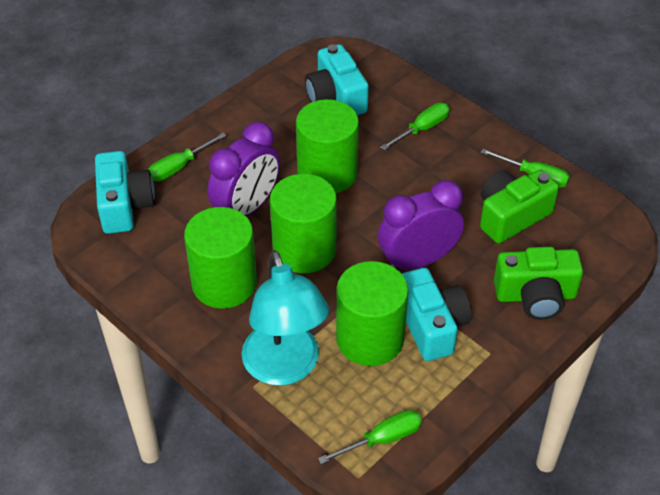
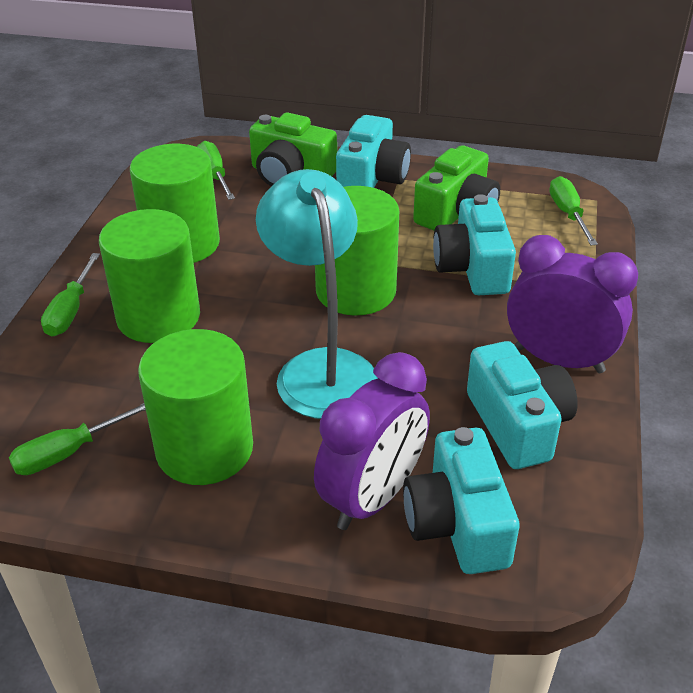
turquoise camera: [95,151,155,234] [305,44,369,115] [402,268,472,361] = 3 -> [336,115,411,188] [403,427,519,574] [433,194,516,295] [467,341,578,469] = 4

